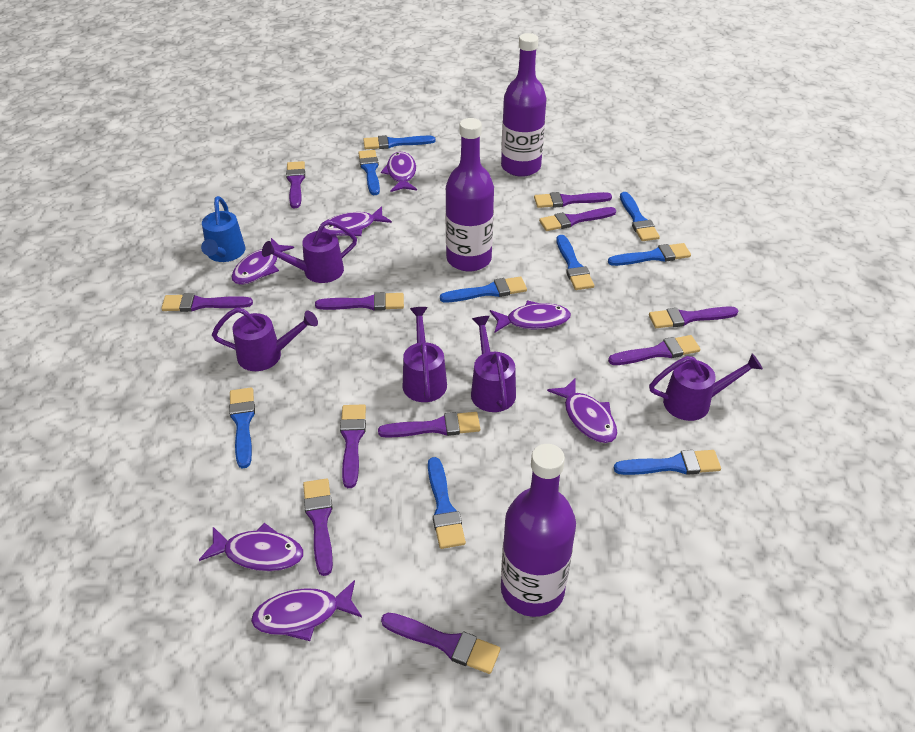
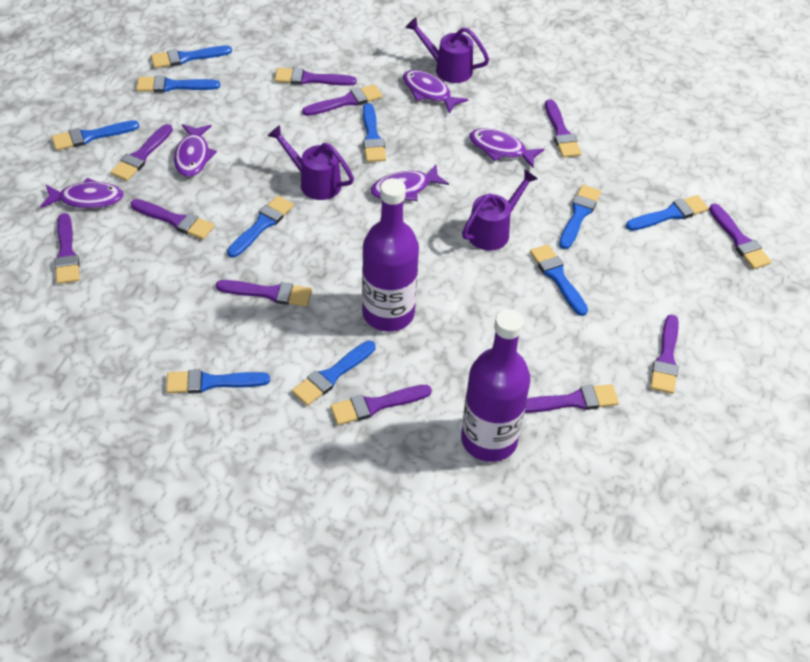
blue brush: [229,388,255,469] [358,150,380,195] [363,135,435,149] [428,457,466,549] [440,276,527,302] [556,235,594,290] [608,243,691,266] [614,450,721,475] [620,192,660,241] = 9 -> [51,120,139,151] [136,75,220,92] [151,46,232,68] [166,369,270,394] [227,196,294,258] [292,341,376,406] [363,103,386,162] [530,244,588,316] [559,185,601,249] [626,195,709,231] = 10
blue watering can: [201,196,245,262] = 1 -> none = 0
purple bottle: [445,118,494,272] [501,33,547,177] [501,444,576,617] = 3 -> [362,178,419,332] [461,309,531,462] = 2
purple fish: [199,523,303,571] [231,238,294,285] [251,580,362,641] [323,206,392,236] [381,152,417,192] [490,300,571,332] [547,378,618,443] = 7 -> [41,178,124,209] [174,124,217,177] [371,165,449,201] [403,70,468,114] [469,128,544,168] = 5
purple watering can: [212,308,318,371] [262,220,357,283] [402,307,447,402] [471,316,516,412] [649,353,763,421] = 5 -> [268,125,354,200] [405,17,489,83] [462,169,538,251] = 3

